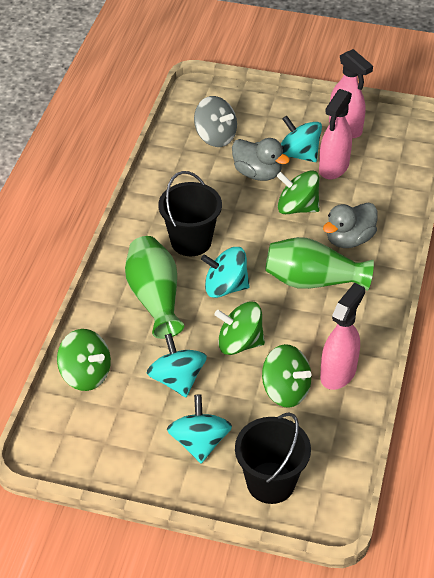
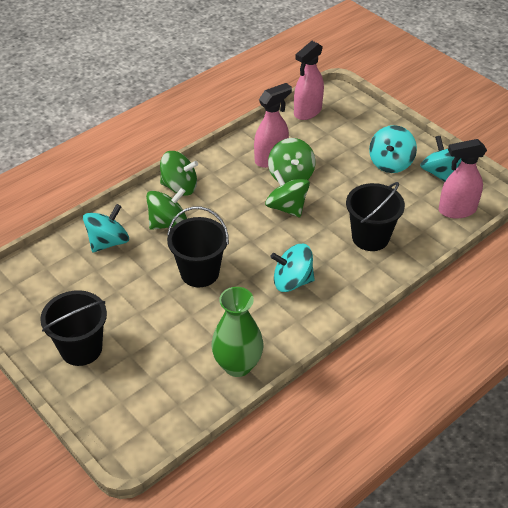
black bucket: [158,171,222,256] [235,412,311,504] = 2 -> [40,290,107,366] [167,207,229,287] [346,182,405,251] = 3
green vase: [125,236,184,339] [265,237,374,291] = 2 -> [211,287,264,377] = 1
grey duck: [232,138,290,181] [323,203,378,248] = 2 -> none = 0
grey spinning top: [194,96,237,147] = 1 -> none = 0

